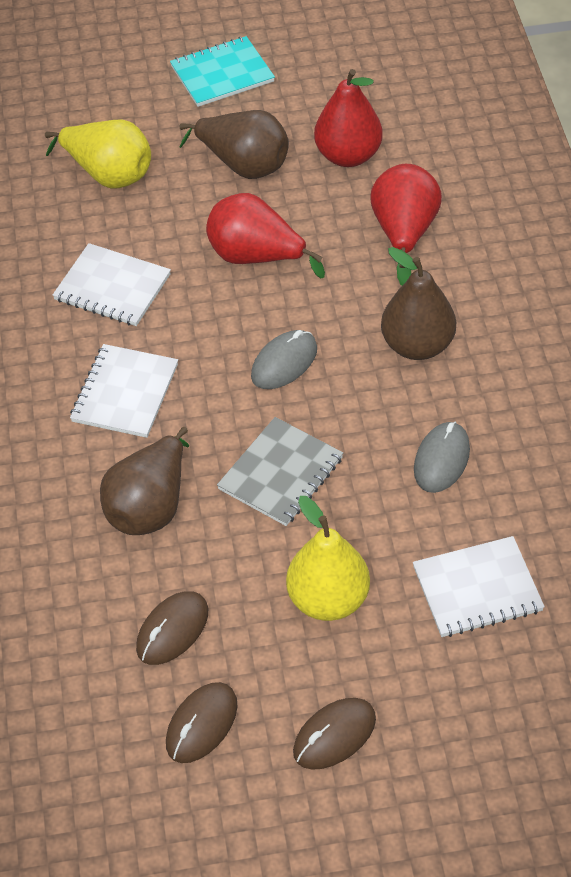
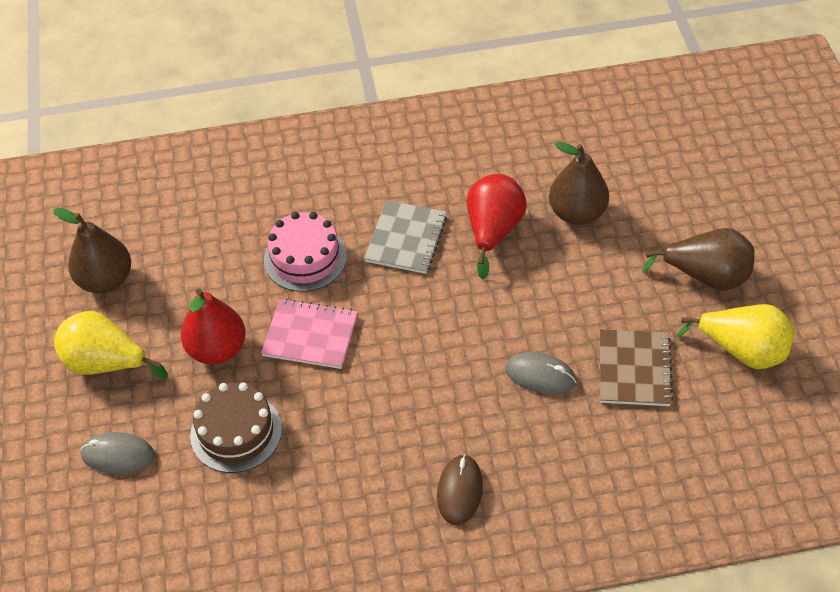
brown cake: none = 0 -> [190,382,282,473] = 1
brown mouse: [136,591,208,665] [166,682,238,763] [293,698,376,769] = 3 -> [437,454,483,525] = 1
brown notebook: none = 0 -> [600,329,673,406] = 1
pink cake: none = 0 -> [264,212,347,292] = 1
pink notebook: none = 0 -> [261,298,358,369] = 1
red pear: [206,193,325,279] [314,69,383,167] [370,164,442,285] = 3 -> [181,289,246,365] [467,174,527,279] = 2
turquoise notebook: [170,36,275,107] = 1 -> none = 0
white notebook: [53,243,171,326] [70,344,178,438] [413,536,545,637] = 3 -> none = 0

